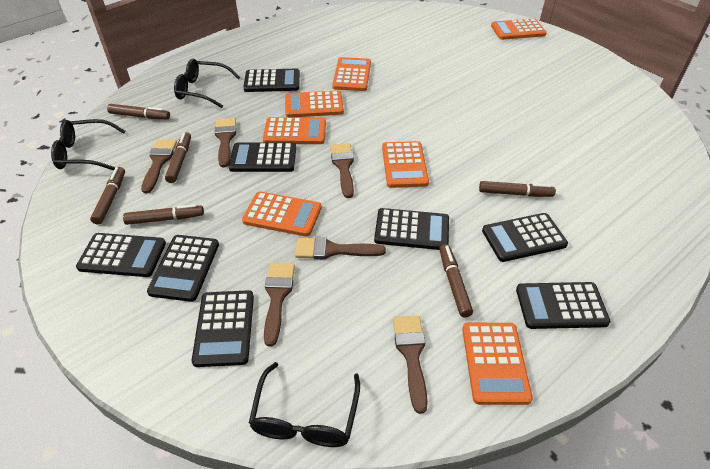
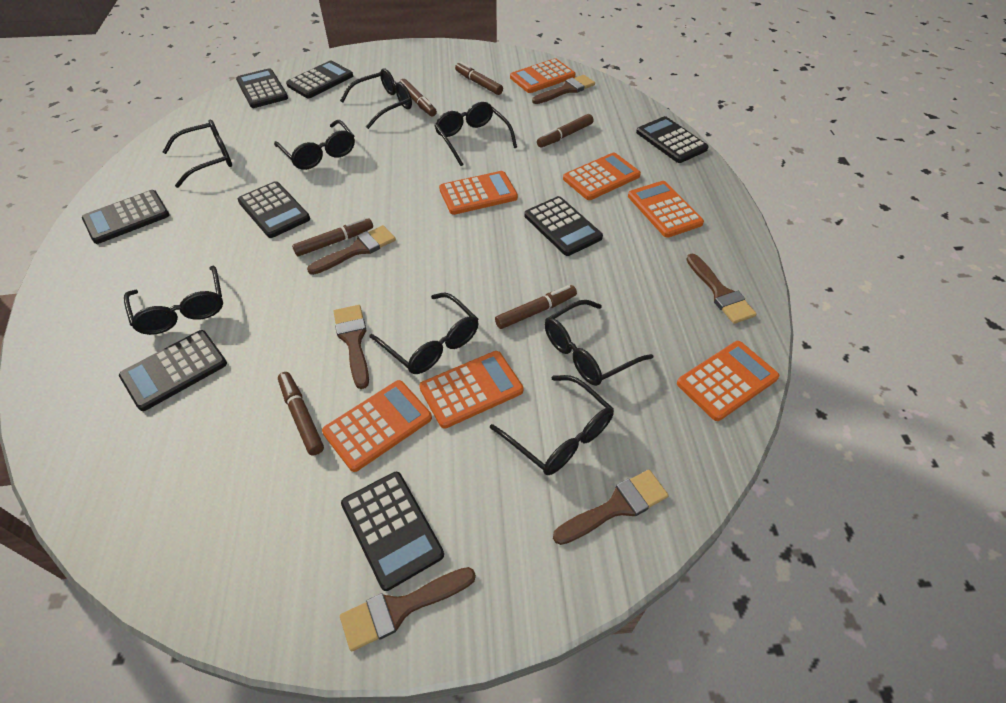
black glasses: [51,119,125,170] [174,59,240,108] [249,362,360,447] = 3 -> [124,266,223,335] [163,120,232,188] [274,120,355,170] [340,69,412,129] [369,293,479,374] [435,102,517,166] [490,375,614,475] [545,300,653,386] = 8

